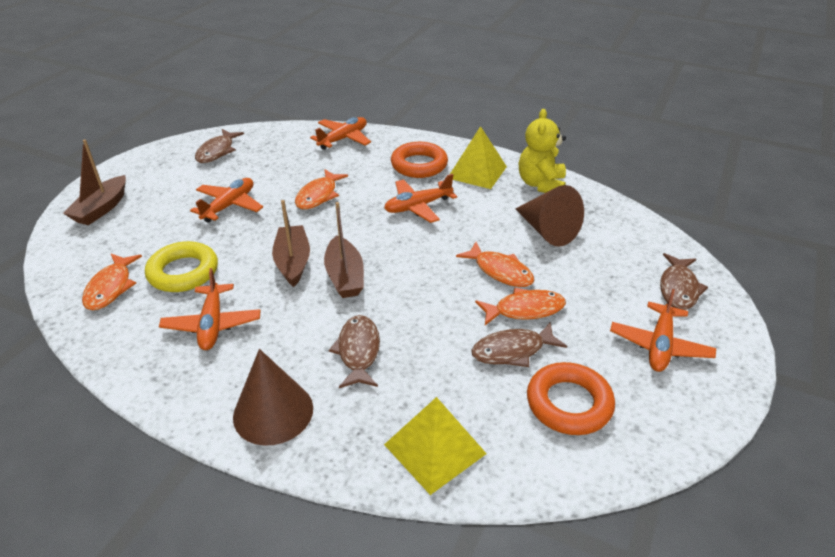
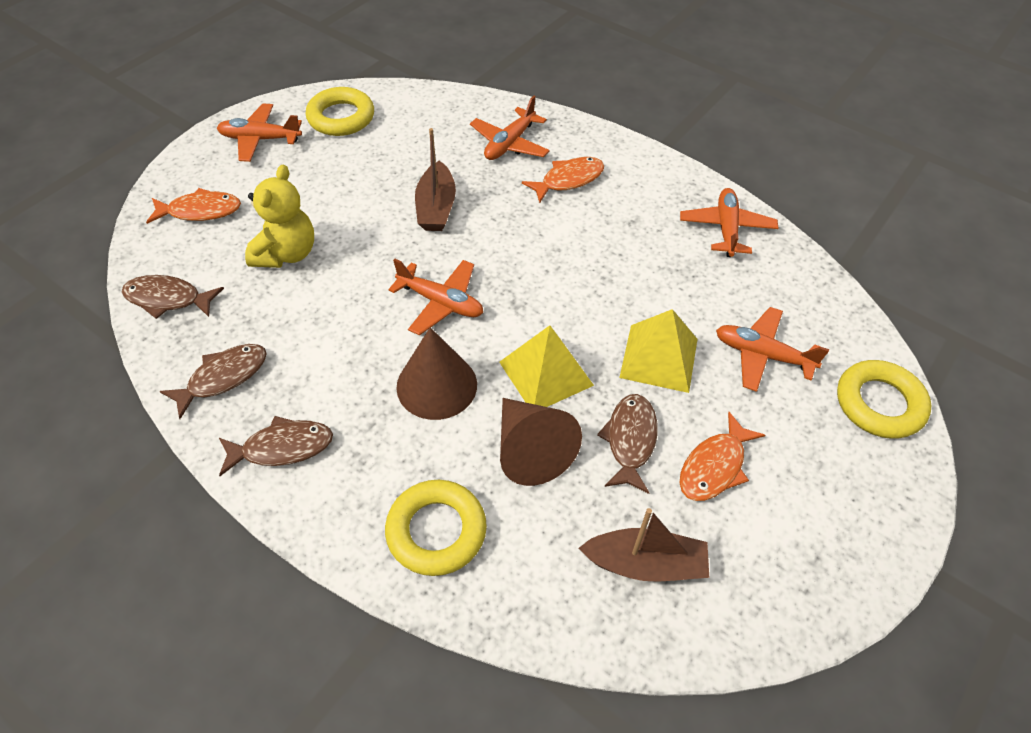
brown boat: [63,139,126,225] [272,200,310,287] [324,202,364,298] = 3 -> [415,128,456,231] [579,508,709,582] = 2
orange fish: [82,254,142,310] [295,169,348,209] [456,242,534,287] [475,288,566,325] = 4 -> [146,188,241,224] [522,157,604,203] [680,412,765,501] = 3
orange ring: [391,142,448,178] [527,362,615,435] = 2 -> none = 0
yellow ring: [145,241,218,292] = 1 -> [306,87,374,136] [385,480,487,576] [837,360,932,439] = 3

